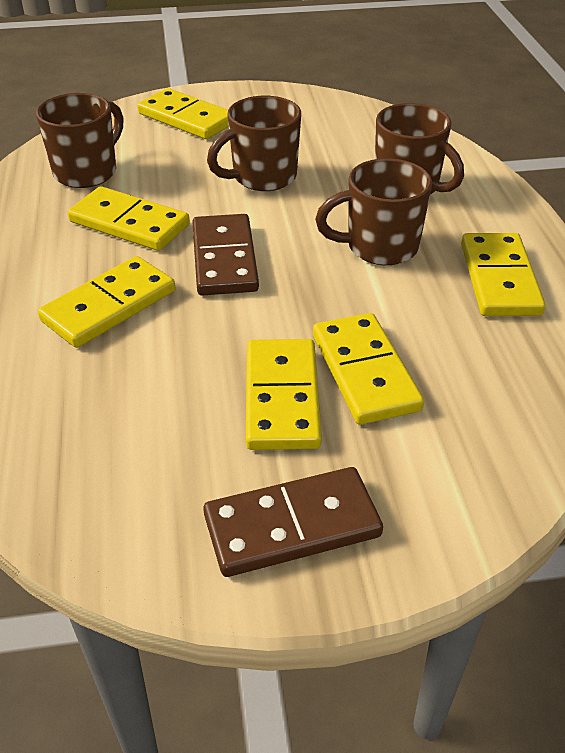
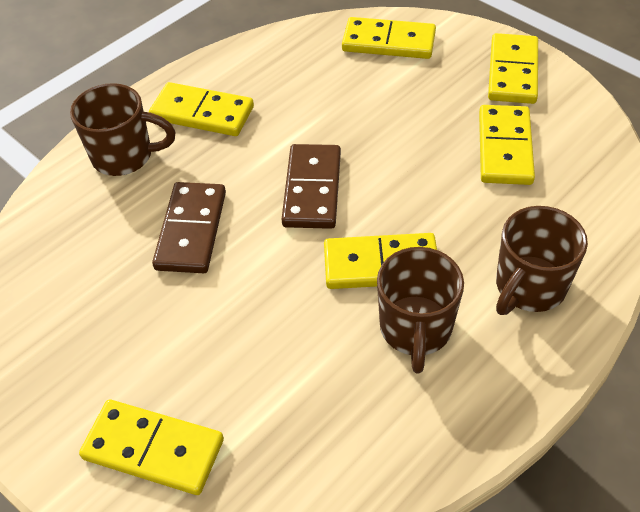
brown mug: [36,93,124,188] [207,96,301,191] [315,158,432,265] [375,103,464,195] = 4 -> [70,83,176,176] [377,247,464,374] [496,206,588,315] = 3

